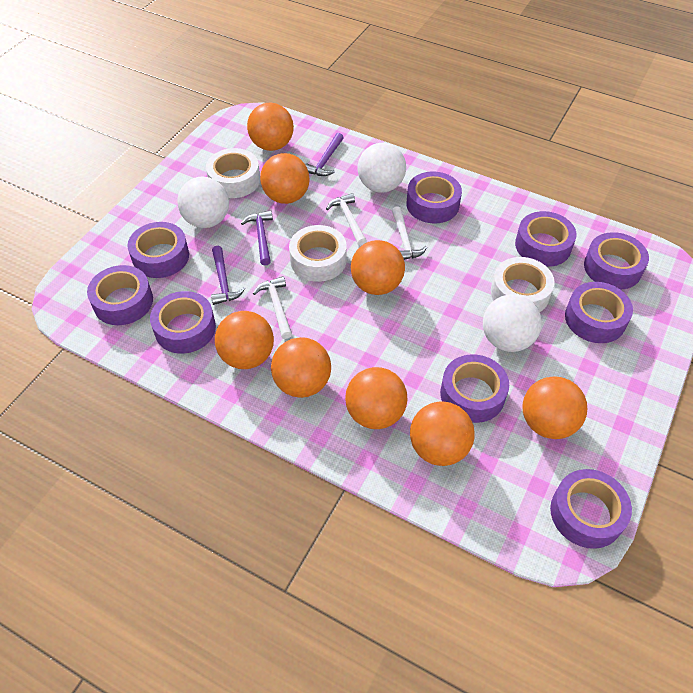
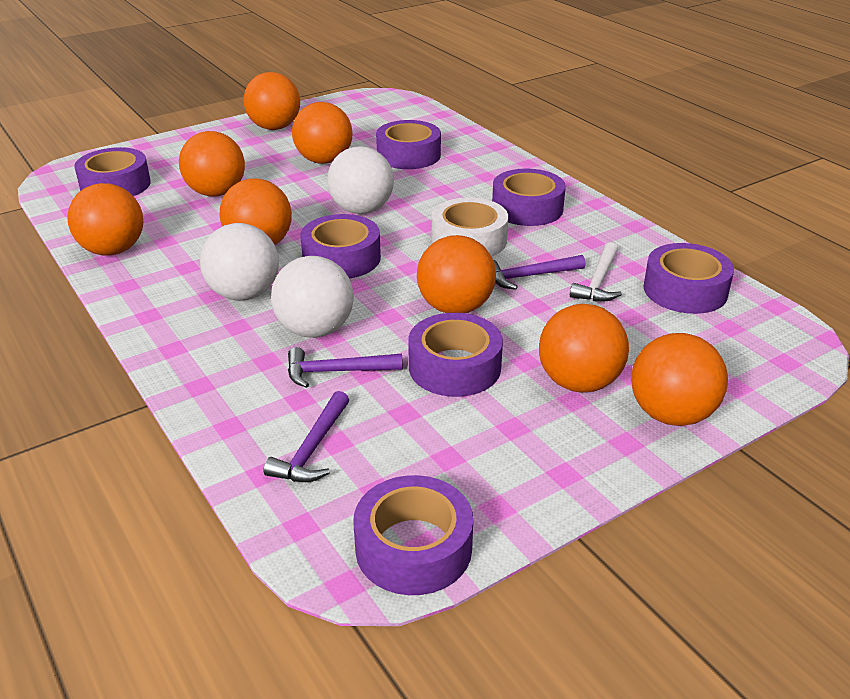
purple tape: [87,265,153,325] [127,222,189,278] [150,291,216,354] [406,171,462,224] [440,354,509,423] [515,211,576,267] [550,469,632,549] [565,282,633,343] [584,232,649,290] = 9 -> [74,147,151,196] [300,214,381,279] [353,475,473,595] [376,120,441,169] [408,313,503,397] [492,169,566,226] [643,243,734,314] = 7
white hammer: [253,276,292,339] [326,193,367,246] [392,206,427,260] = 3 -> [570,242,622,302] = 1
white tape: [206,148,260,198] [289,225,347,282] [491,257,555,312] = 3 -> [432,197,508,257] = 1

